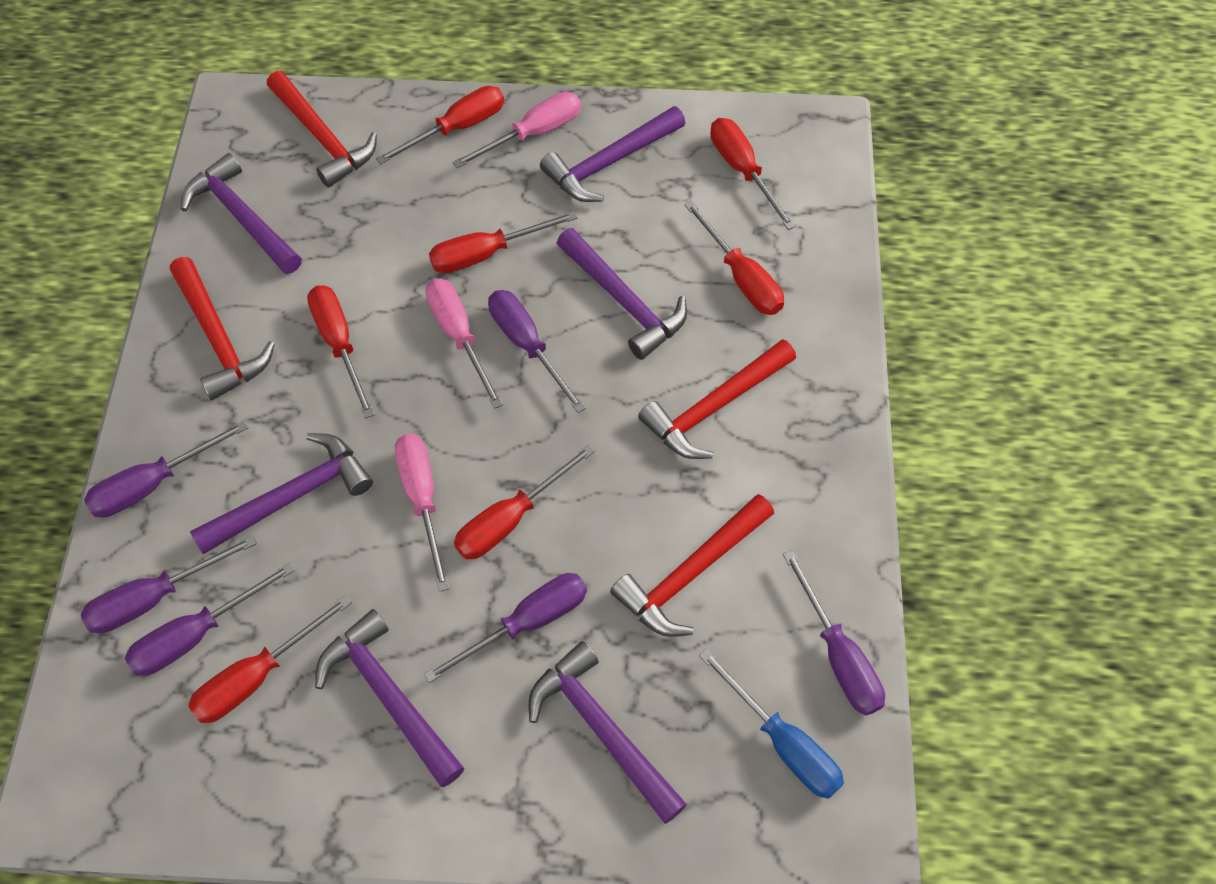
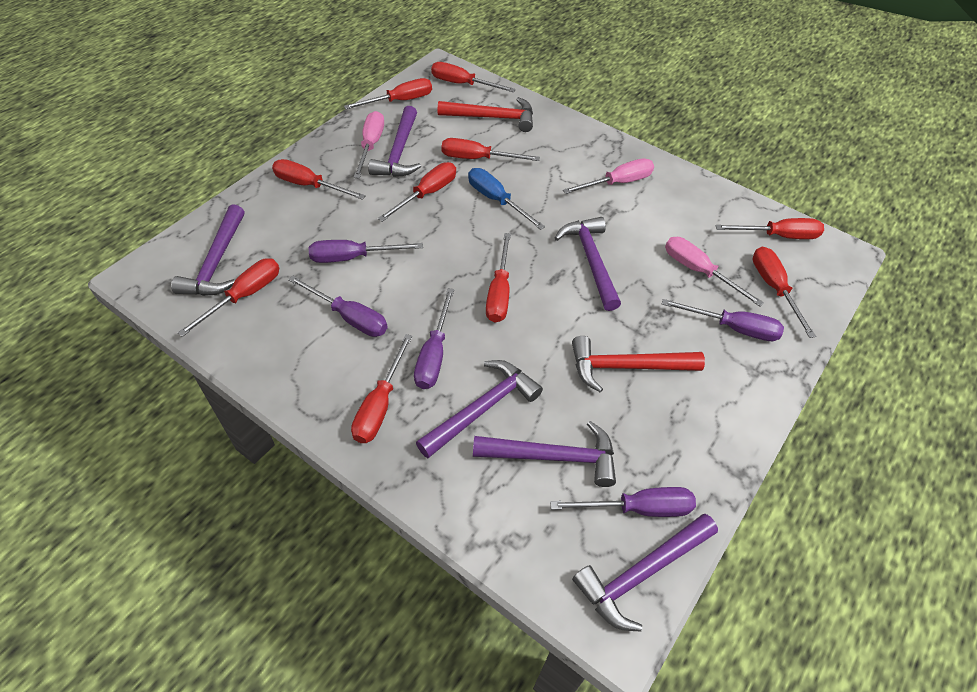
purple screwdriver: [81,535,257,634] [84,420,248,518] [125,562,295,676] [424,573,587,683] [488,290,586,413] [783,550,885,715] = 6 -> [288,276,388,337] [309,240,423,263] [414,288,454,389] [550,487,696,517] [662,299,784,341] = 5
red hammer: [170,257,275,400] [267,71,377,188] [610,494,774,637] [638,339,796,459] = 4 -> [438,97,533,132] [572,336,705,393] = 2
red screwdriver: [188,595,352,723] [307,286,375,418] [376,86,504,164] [429,211,578,273] [454,444,595,559] [684,200,784,315] [710,118,796,230] = 7 -> [178,258,279,337] [272,159,366,200] [344,78,432,109] [351,334,413,443] [378,162,456,222] [431,62,516,92] [441,138,540,161] [486,233,511,323] [715,218,824,239] [752,247,816,338] = 10

